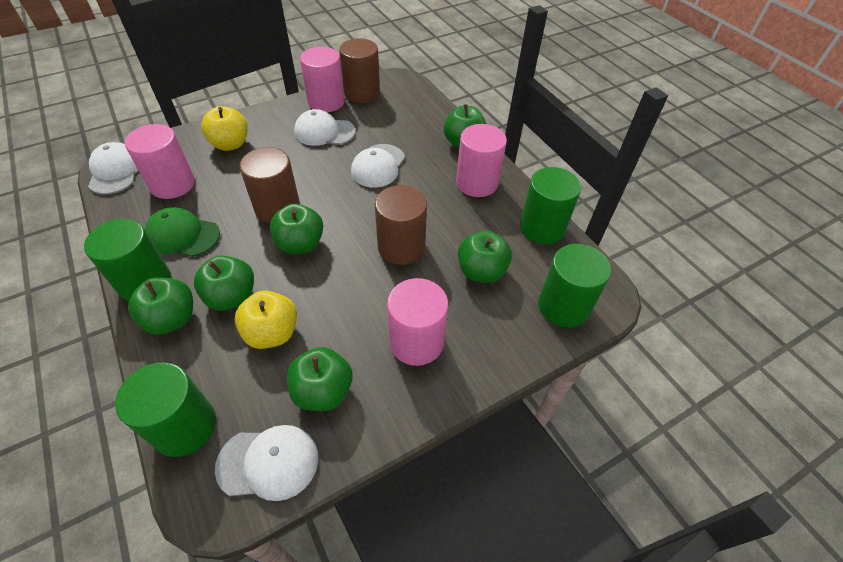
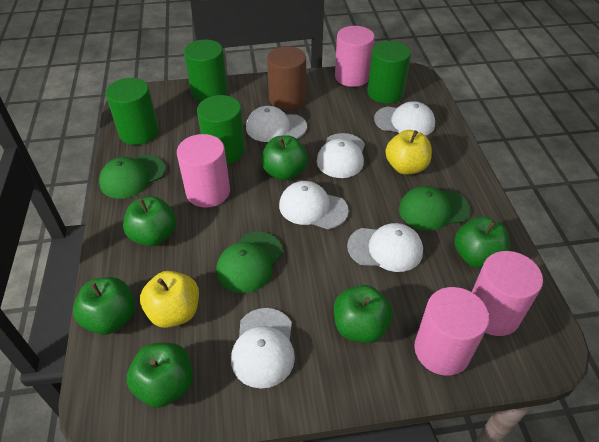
brown cylinder: [239,147,300,224] [339,38,380,103] [375,185,427,265] = 3 -> [267,46,306,110] = 1
green cap: [145,207,220,257] = 1 -> [99,155,166,199] [216,232,283,293] [399,186,470,231] = 3
white cap: [88,142,138,194] [215,425,318,501] [294,109,355,146] [351,144,405,188] = 4 -> [231,308,295,389] [246,106,307,142] [279,181,349,229] [317,133,365,178] [347,223,423,272] [374,101,435,136] = 6

